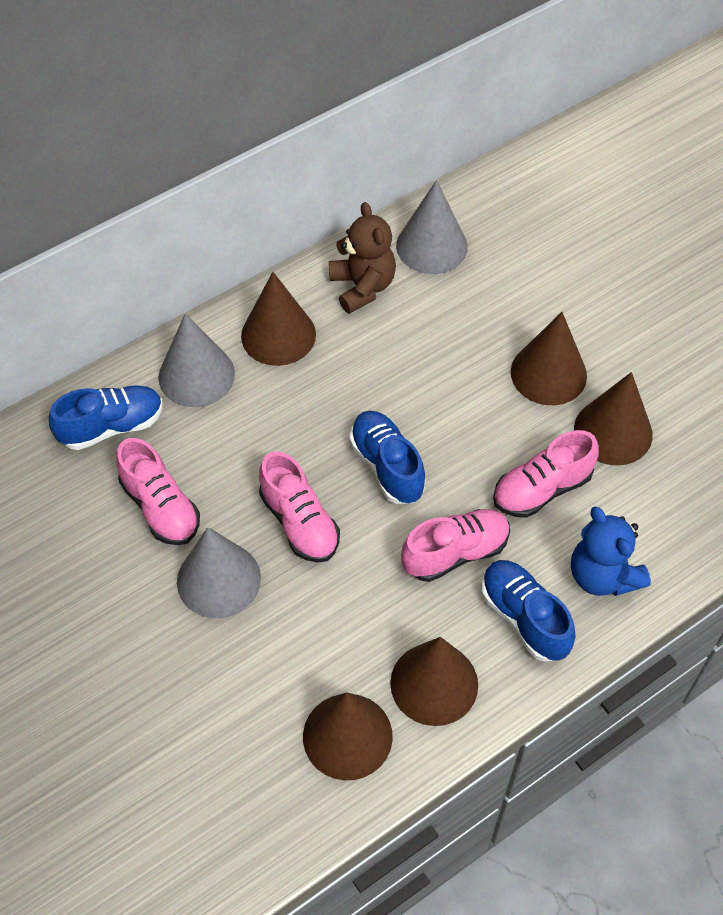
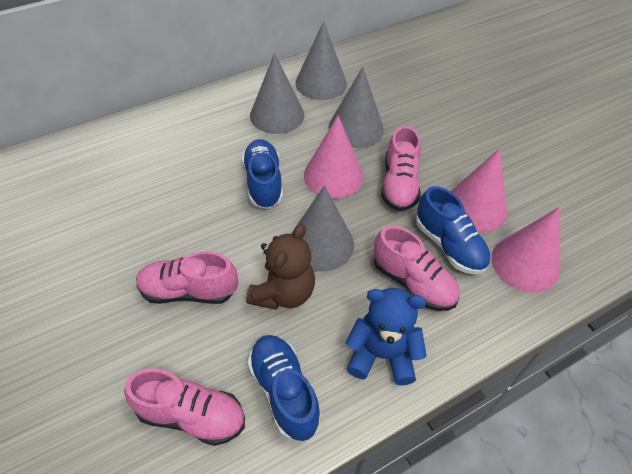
brown cone: [241,272,316,366] [303,692,393,780] [390,637,478,726] [511,312,587,405] [574,372,653,466] = 5 -> none = 0
grey cone: [158,313,235,407] [177,527,261,618] [396,180,468,274] = 3 -> [250,53,304,134] [291,186,354,272] [296,21,347,100] [328,67,384,148] = 4
pink cone: none = 0 -> [304,115,363,199] [451,148,507,233] [492,207,560,292] = 3

